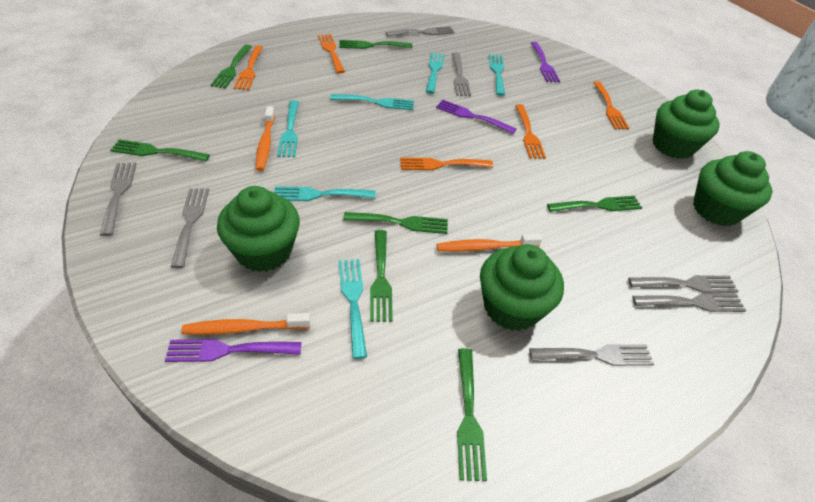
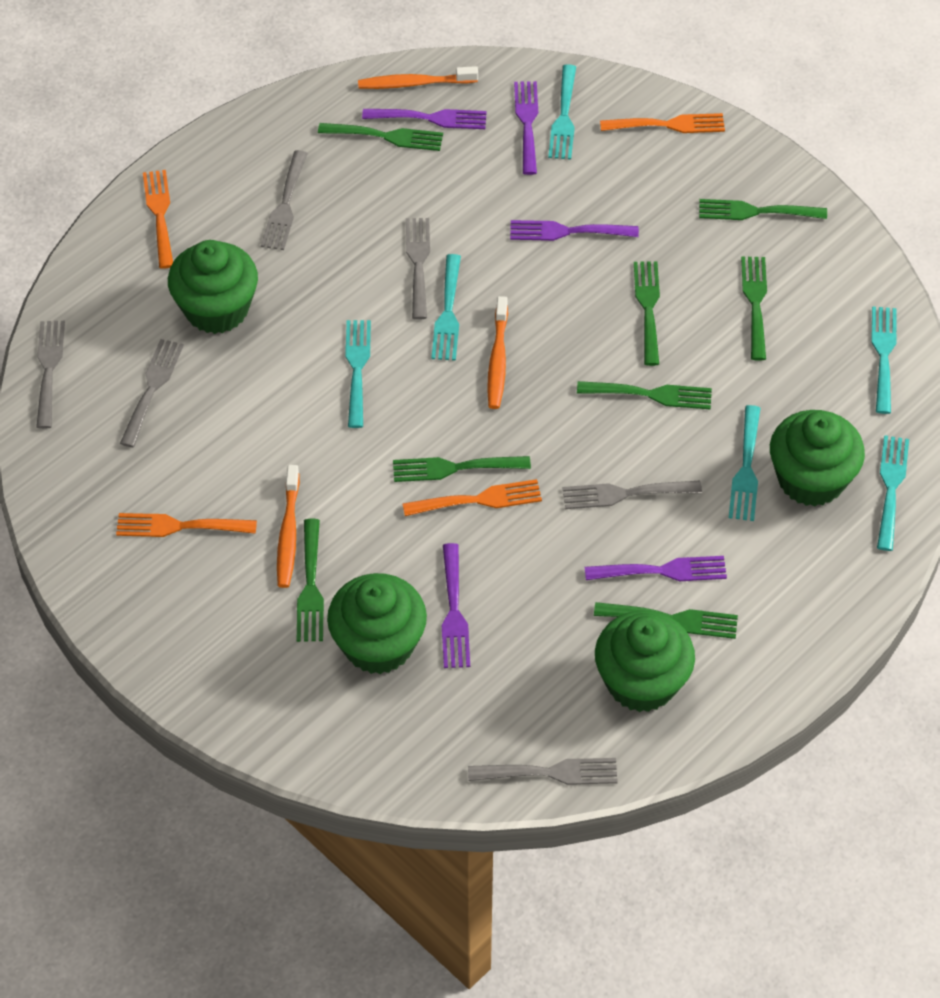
green fork: [110,140,210,161] [211,45,252,89] [339,40,412,49] [343,212,448,234] [370,230,393,322] [457,348,487,481] [547,196,642,212] = 7 -> [297,519,324,642] [318,123,443,151] [393,456,531,482] [577,381,712,409] [594,602,738,639] [634,262,660,366] [699,199,827,220] [741,256,767,361] = 8
grey fork: [100,162,137,236] [171,188,209,268] [386,26,454,37] [452,53,471,96] [529,344,654,366] [628,275,739,293] [632,294,746,312] = 7 -> [36,321,65,429] [120,339,184,447] [261,150,308,250] [406,218,430,320] [468,758,618,785] [563,481,702,509] = 6
orange fork: [233,45,263,90] [318,34,345,73] [400,157,493,170] [515,104,546,159] [593,81,630,129] = 5 -> [116,513,257,537] [143,170,173,269] [402,479,542,516] [600,113,725,133] = 4
purple fork: [165,339,302,362] [436,100,517,134] [531,42,560,82] = 3 -> [362,109,487,129] [442,543,470,668] [510,220,639,241] [514,81,538,175] [585,556,727,581] = 5

